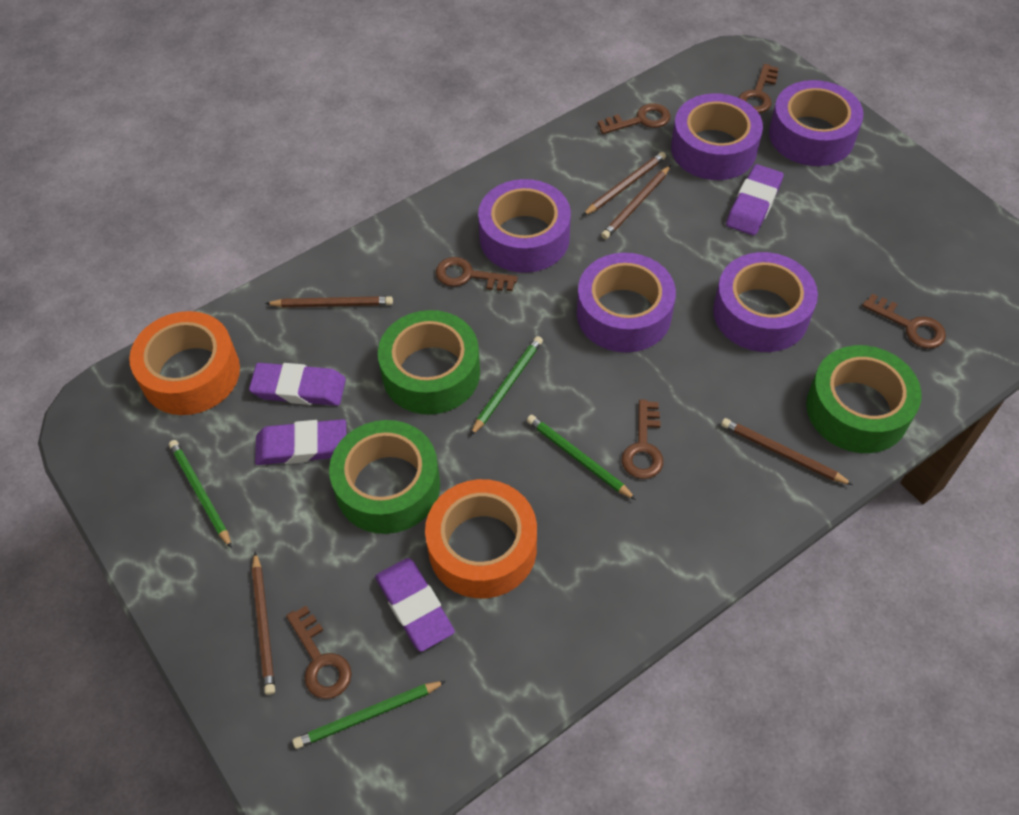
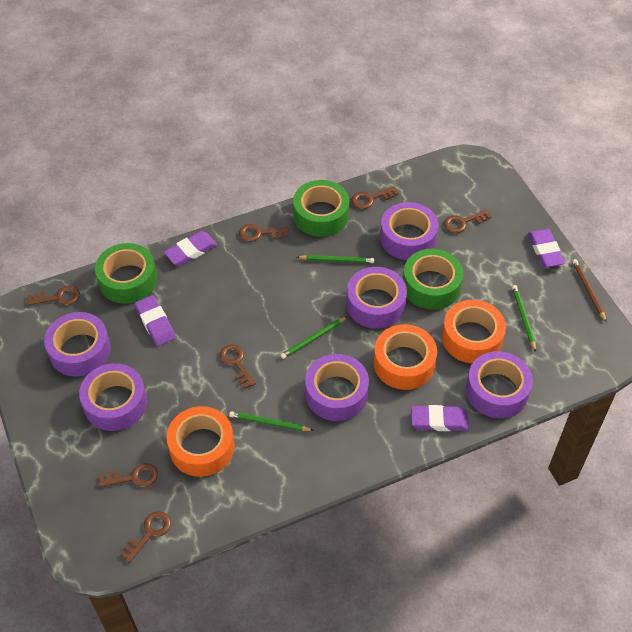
brown key: [286,606,352,699] [436,257,518,291] [598,103,670,134] [622,399,663,479] [739,64,779,113] [862,294,946,349] = 6 -> [27,286,80,305] [99,463,158,487] [120,511,171,563] [219,344,256,389] [239,224,289,242] [351,186,399,209] [444,209,491,233] = 7
brown pencil: [252,552,275,695] [265,296,393,308] [582,152,666,216] [601,165,671,239] [721,418,853,485] = 5 -> [572,259,606,322] = 1
orange tape: [129,311,240,415] [425,479,537,598] = 2 -> [167,406,235,477] [374,324,437,390] [442,300,506,364] = 3
purple tape: [478,179,571,273] [577,253,676,353] [671,93,763,180] [713,252,818,352] [769,80,864,166] = 5 -> [44,312,111,377] [79,363,147,431] [305,354,369,421] [347,267,407,329] [380,202,439,260] [466,351,533,418] = 6

